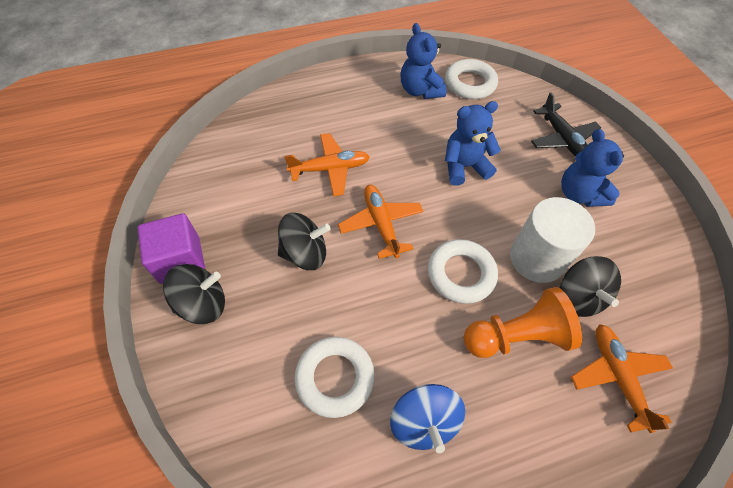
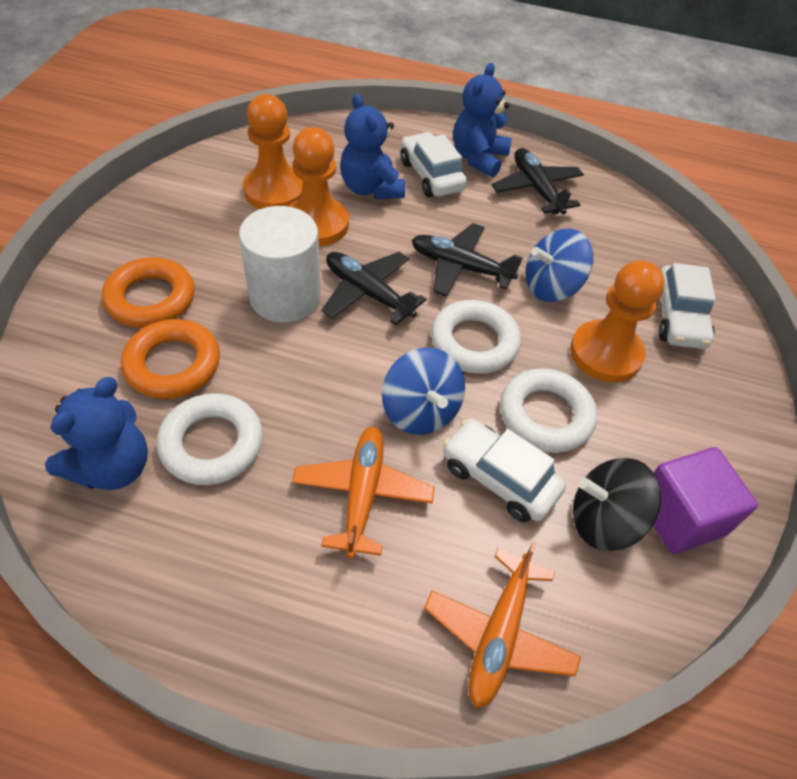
black plane: [531,92,601,157] = 1 -> [321,252,426,325] [412,223,523,297] [492,148,584,215] = 3
black spinning top: [163,264,225,324] [278,213,331,270] [560,256,621,317] = 3 -> [573,458,661,551] = 1
blue spinning top: [390,384,465,453] = 1 -> [382,347,465,435] [525,229,593,302] = 2
orange pawn: [464,287,582,358] = 1 -> [243,94,303,209] [289,127,349,246] [570,260,665,383] = 3
orange plane: [284,133,370,196] [338,185,424,259] [571,324,673,433] = 3 -> [292,427,435,559] [424,541,581,708] = 2
orange ring: none = 0 -> [102,257,195,328] [121,319,220,399] = 2
white car: none = 0 -> [400,132,467,197] [443,419,566,522] [658,263,716,349] = 3

